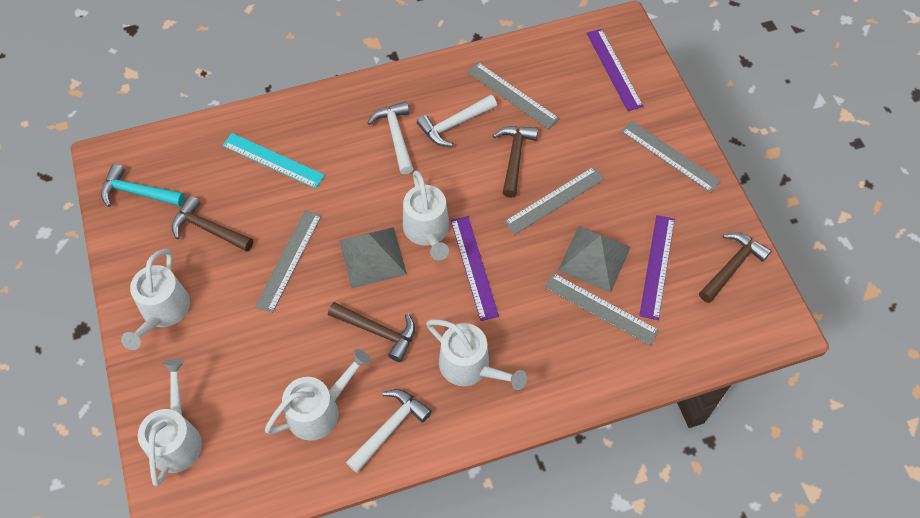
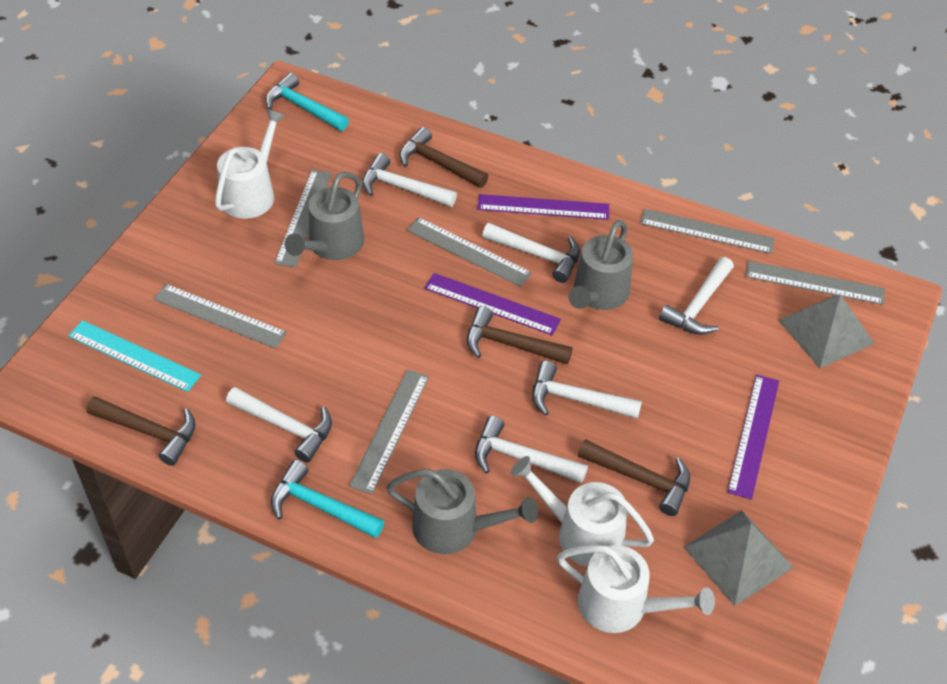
grey ruler: [255,210,321,313] [467,62,559,129] [504,167,604,235] [544,273,659,346] [621,120,721,193] = 5 -> [154,284,287,349] [274,169,332,267] [349,369,429,494] [407,217,532,287] [640,209,775,254] [746,261,885,305] = 6
grey watering can: none = 0 -> [285,172,364,260] [386,469,538,554] [569,220,633,310] = 3
turquoise hammer: [101,164,185,207] = 1 -> [265,73,349,131] [271,460,385,538] = 2
white hammer: [346,389,432,473] [368,101,413,174] [417,95,497,147] = 3 -> [226,387,332,463] [362,153,457,207] [475,416,588,483] [482,223,580,283] [532,361,642,419] [659,257,734,335] = 6
white watering can: [121,249,190,350] [138,359,202,486] [265,349,371,441] [403,171,450,260] [426,319,527,390] = 5 -> [215,109,285,219] [511,456,654,567] [557,545,715,633] = 3

